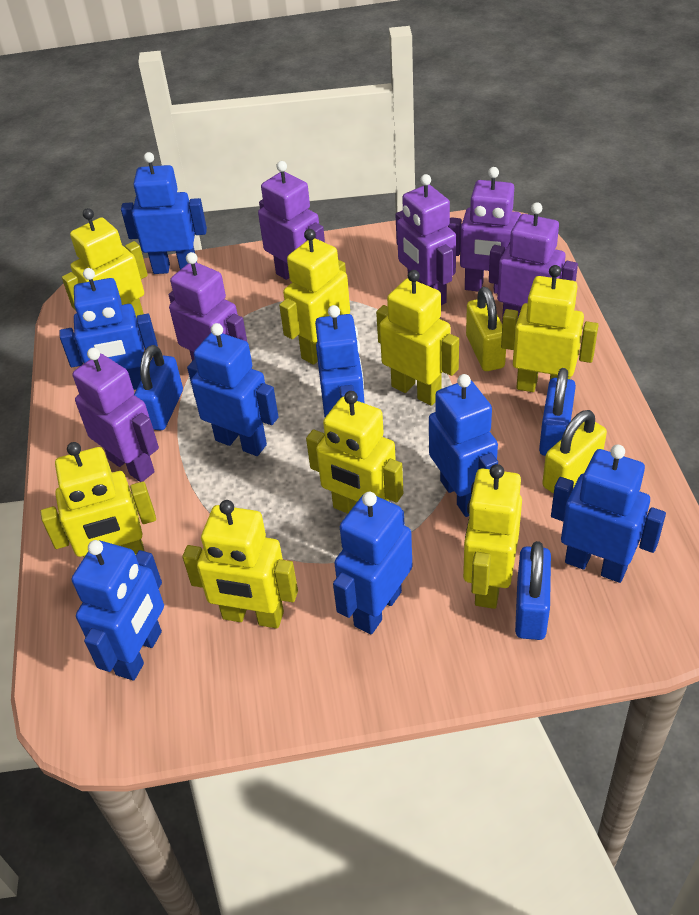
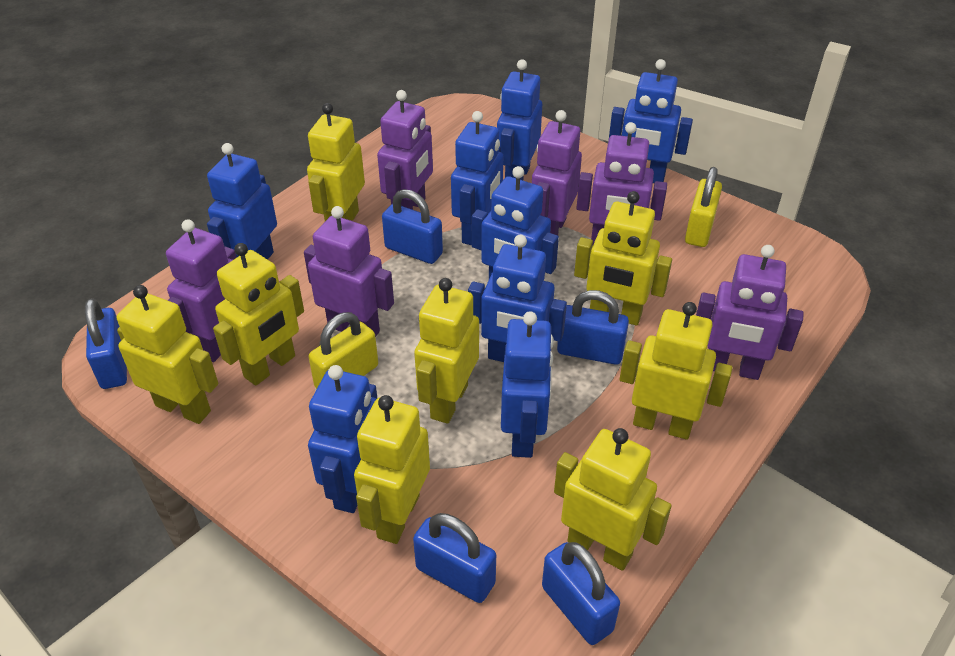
blue padlock: [134,345,183,431] [515,541,551,640] [539,368,576,456] = 3 -> [85,298,127,389] [382,189,443,264] [413,513,496,603] [542,542,620,645] [557,290,629,365] = 5

